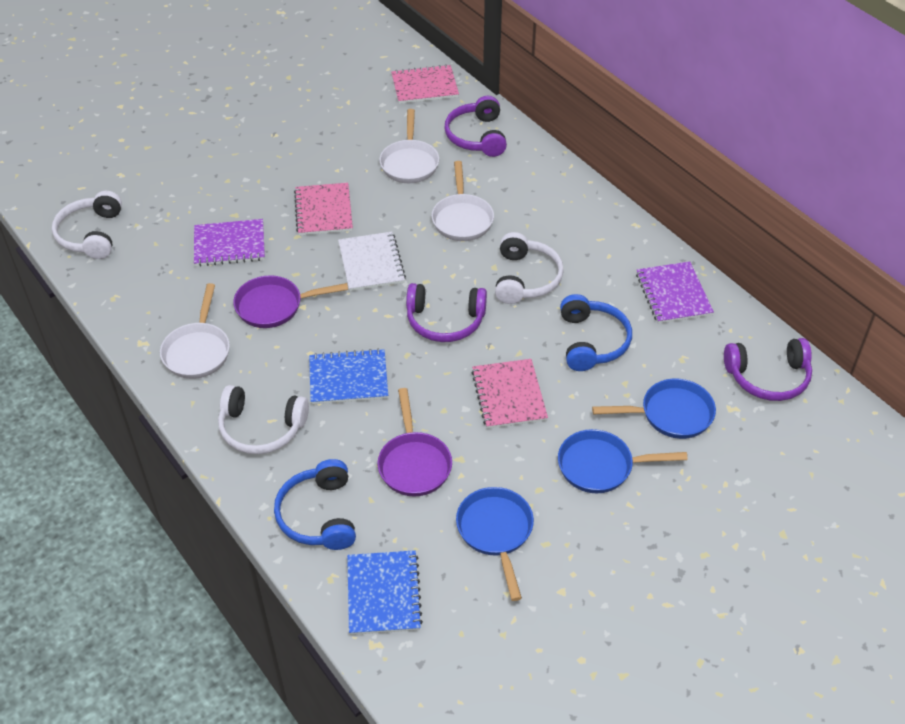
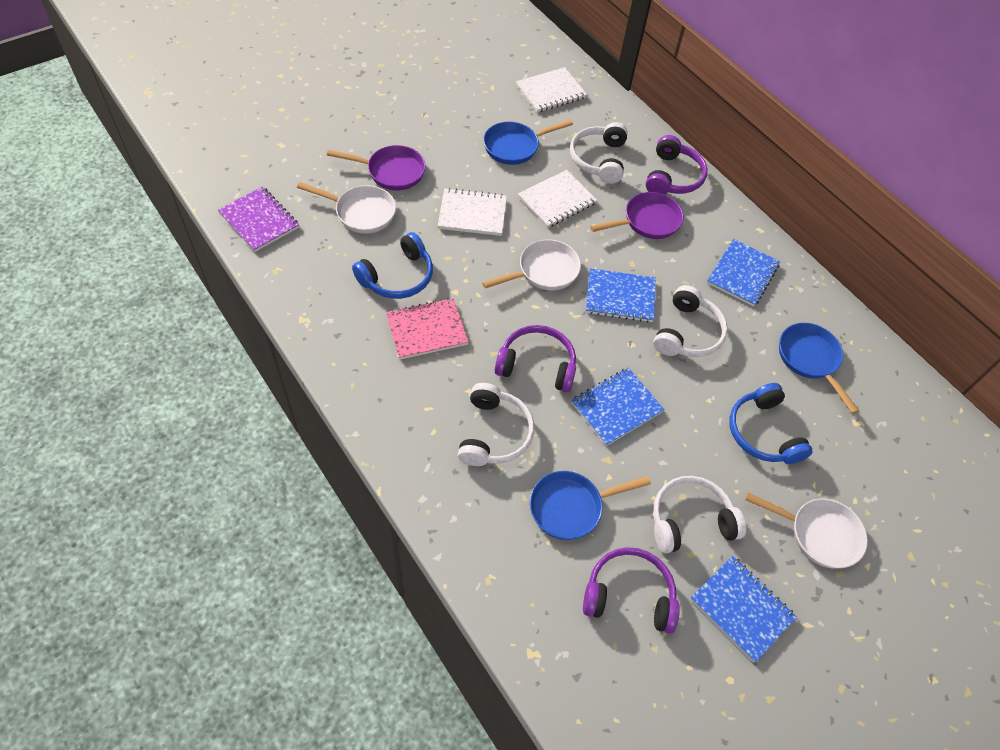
blue notebook: [309,348,388,405] [347,550,423,635] = 2 -> [571,368,665,446] [586,268,656,323] [691,556,797,662] [707,239,780,307] = 4
pink notebook: [294,183,353,236] [391,64,459,104] [471,359,548,429] = 3 -> [386,298,468,360] = 1
purple notebook: [194,219,265,267] [636,262,714,324] = 2 -> [218,186,299,252] = 1
white headphones: [52,191,122,259] [218,385,309,454] [495,232,564,304] = 3 -> [458,383,534,466] [570,122,628,184] [653,285,728,357] [653,476,746,553] = 4
white notebook: [338,232,406,291] = 1 -> [438,188,507,236] [516,67,587,113] [518,170,597,228] = 3

